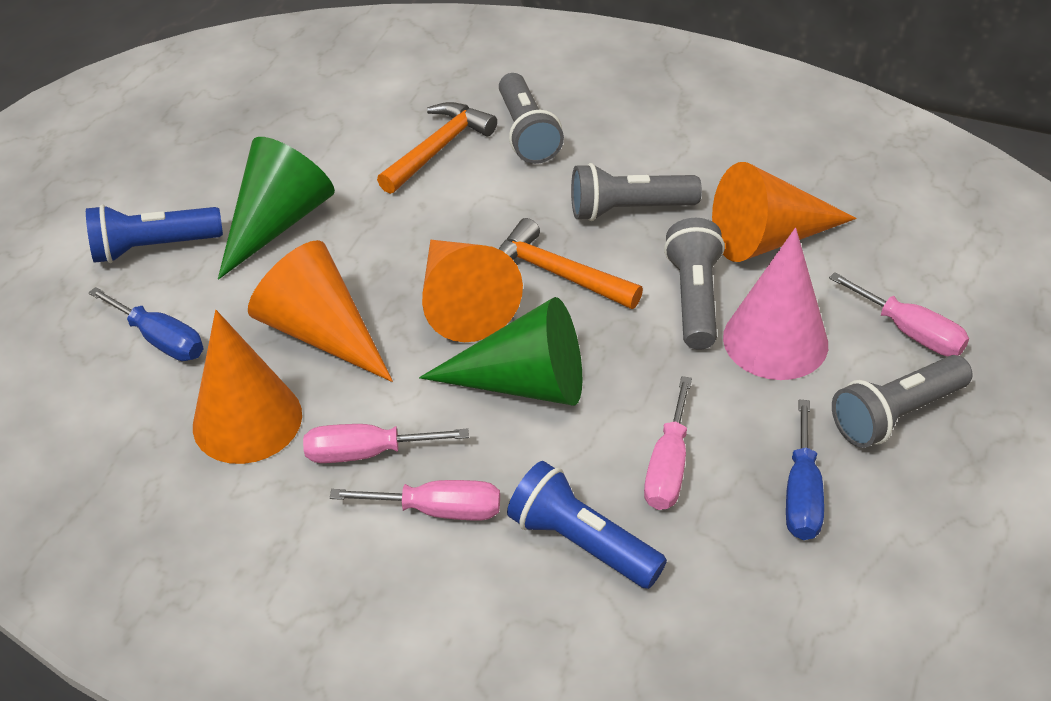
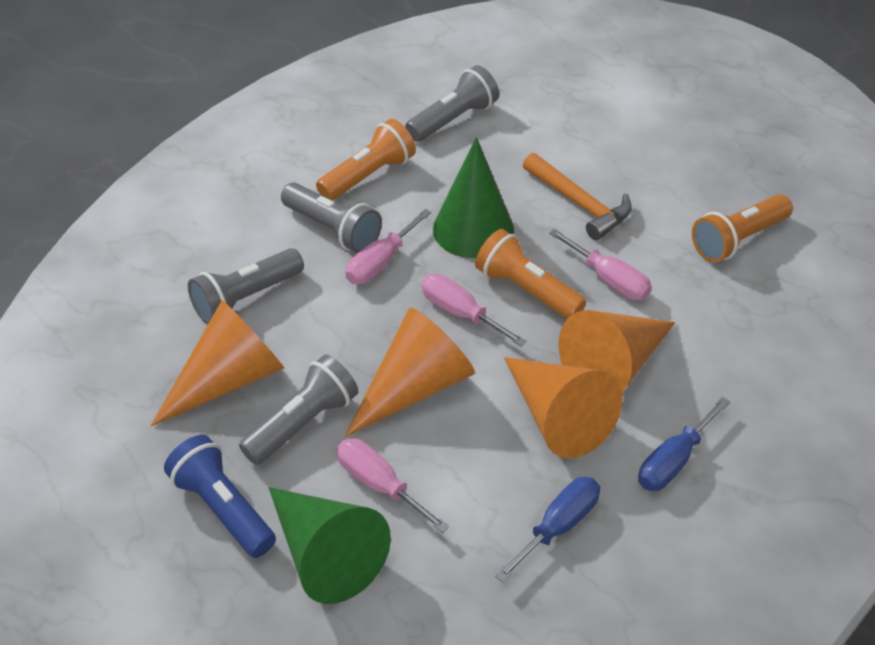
blue flashlight: [86,204,223,263] [507,461,667,589] = 2 -> [164,435,276,558] = 1
orange flashlight: none = 0 -> [316,119,416,200] [475,229,586,319] [692,194,793,262] = 3
orange hammer: [377,102,497,194] [499,218,643,309] = 2 -> [523,153,632,240] = 1
pink cone: [723,228,828,380] = 1 -> none = 0

